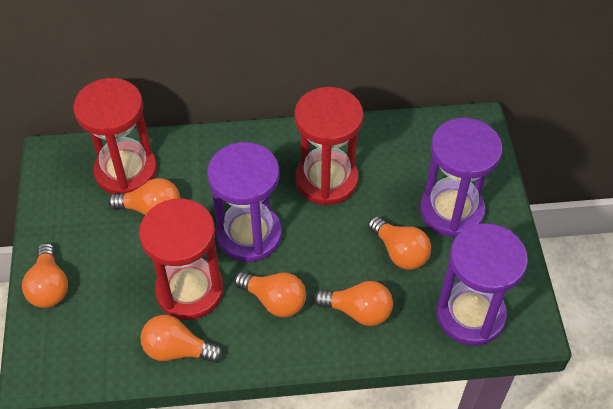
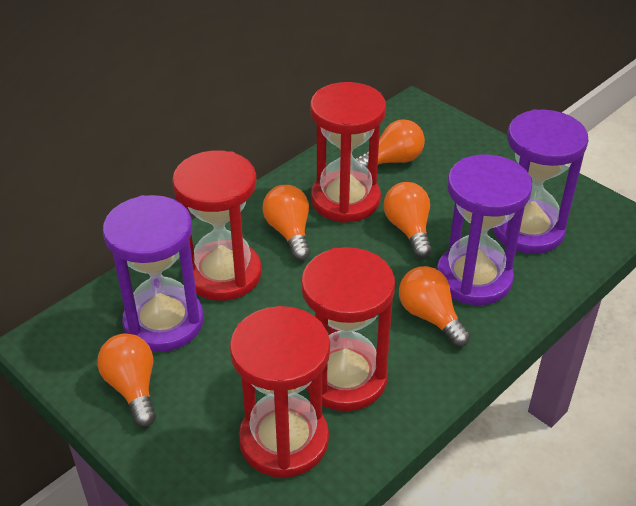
orange light bulb: [22,243,68,308] [108,178,180,215] [141,315,223,363] [234,272,306,317] [314,281,393,326] [368,216,431,270] = 6 -> [97,333,156,427] [262,185,310,261] [355,119,425,169] [384,182,432,258] [399,266,471,347] = 5
red hourglass: [73,78,157,194] [139,199,224,320] [295,87,364,205] = 3 -> [172,150,262,301] [230,306,330,478] [301,247,395,411] [310,82,386,223] = 4

